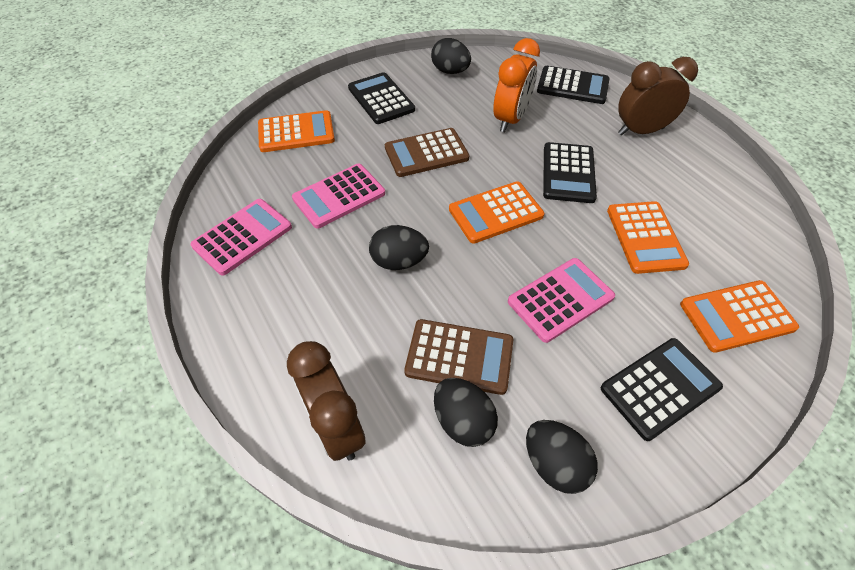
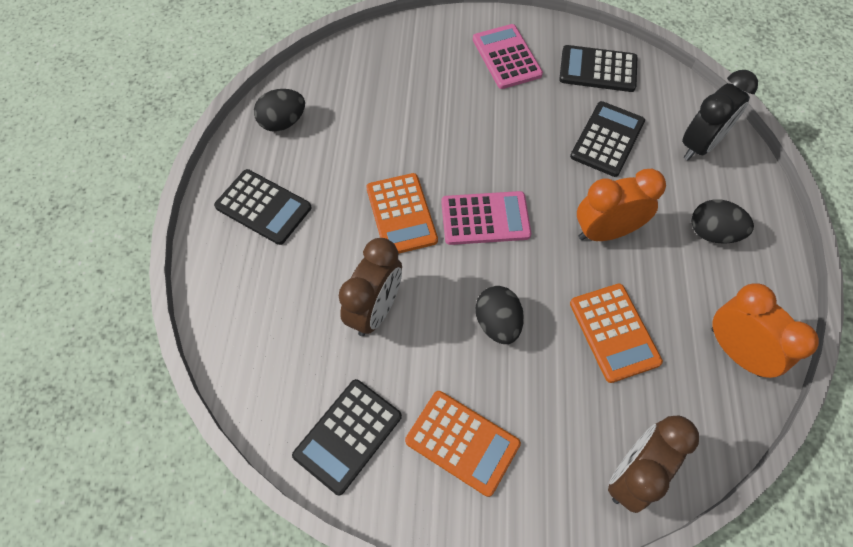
black clock: none = 0 -> [682,70,758,160] = 1
black egg: [369,225,429,270] [431,38,471,74] [434,378,498,447] [526,420,598,494] = 4 -> [254,89,305,132] [476,286,524,344] [691,199,754,244] = 3
brown calculator: [385,128,469,177] [404,319,513,395] = 2 -> none = 0
orange calculator: [258,110,335,152] [449,181,544,244] [607,201,689,274] [680,280,799,353] = 4 -> [366,173,438,254] [405,391,521,497] [570,284,663,383] = 3
orange clock: [494,38,540,132] = 1 -> [577,169,666,241] [712,283,819,378] = 2
pink calculator: [190,199,292,276] [292,164,385,229] [508,258,615,343] = 3 -> [441,191,531,245] [473,24,543,89] = 2

